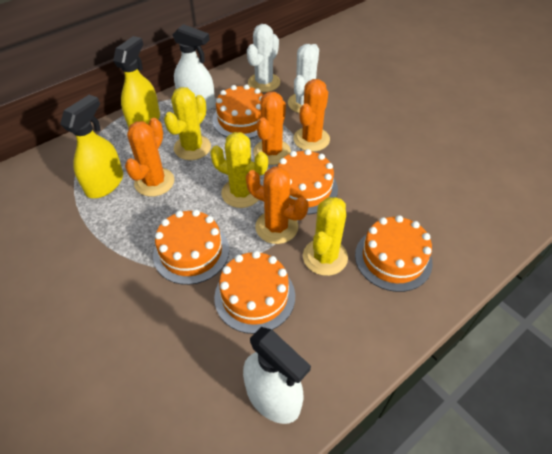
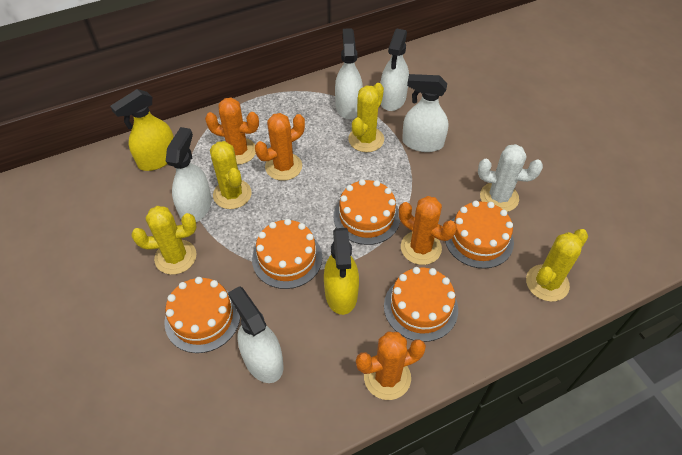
white cactus: [247,24,280,92] [288,44,319,113] = 2 -> [478,144,543,212] = 1
white spray bottle: [172,24,215,110] [243,327,311,424] = 2 -> [166,127,212,222] [228,286,284,383] [335,28,363,119] [381,29,409,111] [402,74,448,152] = 5
yellow cactus: [164,87,211,160] [210,132,268,208] [303,197,348,276] = 3 -> [132,206,197,275] [210,141,252,209] [348,83,384,152] [526,229,588,302] = 4

